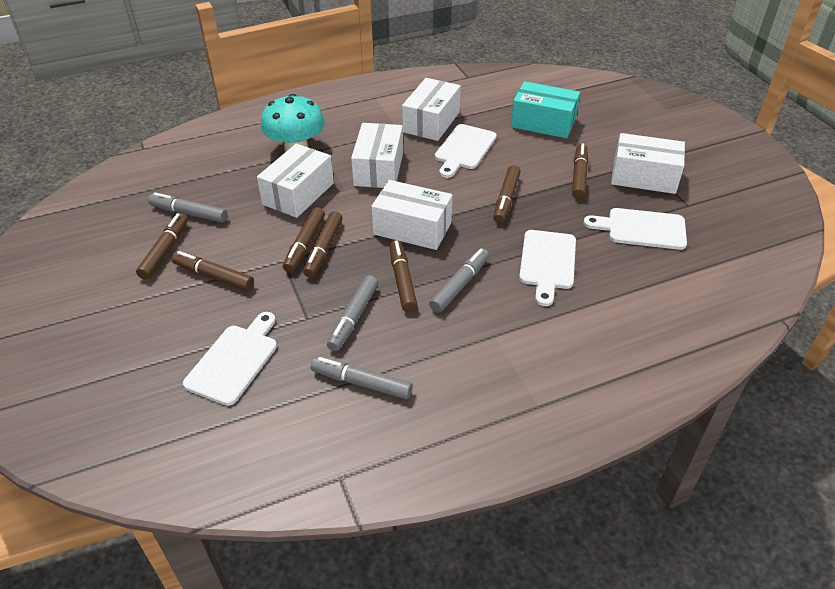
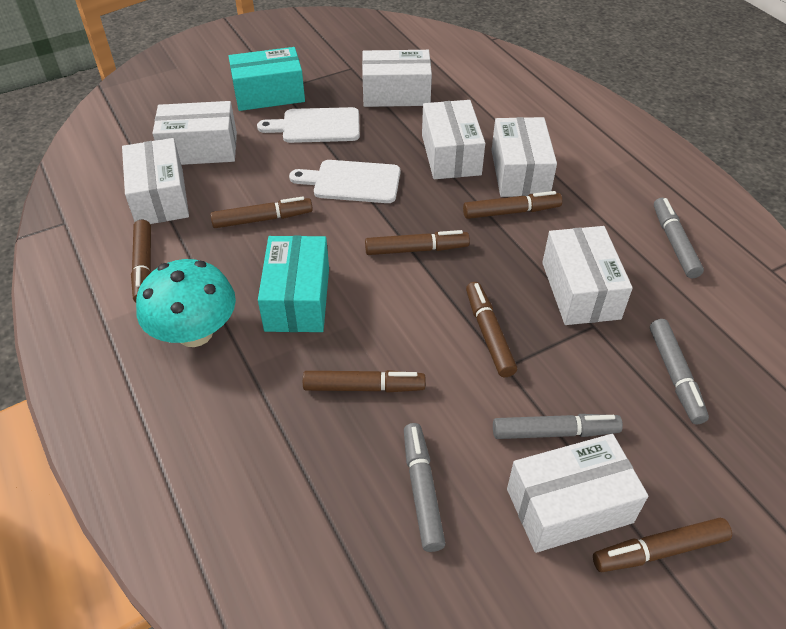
turquoise box: [511,81,580,138] = 1 -> [229,47,305,111] [258,236,329,332] = 2
white box: [257,144,334,218] [351,123,403,188] [371,180,452,250] [402,78,461,141] [611,133,685,194] = 5 -> [122,138,189,224] [153,101,237,165] [362,50,432,107] [422,100,485,179] [492,117,557,197] [507,434,648,553] [542,226,633,325] = 7
white cutting board: [183,312,277,406] [435,124,497,178] [519,230,576,306] [583,208,687,250] = 4 -> [257,107,360,143] [289,160,400,203] = 2

